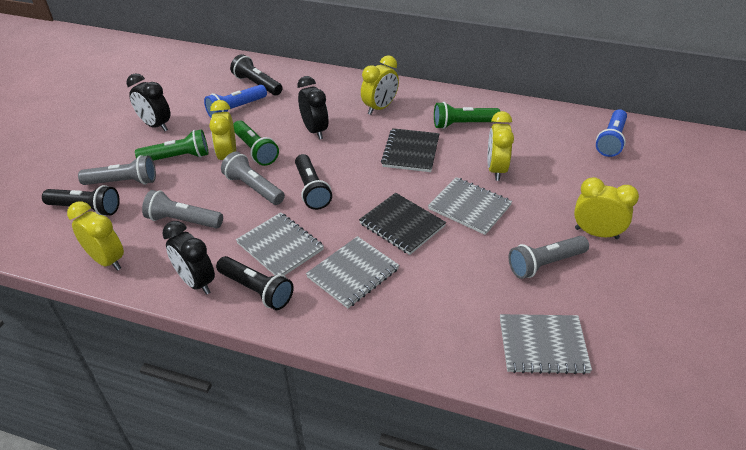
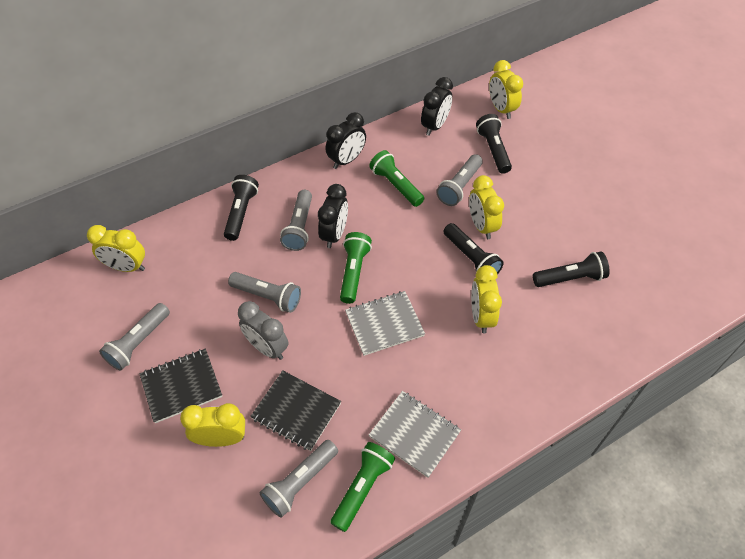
blue flashlight: [204,85,267,118] [596,109,627,157] = 2 -> none = 0
grey clock: none = 0 -> [238,301,289,360] = 1
grey flashlight: [78,155,156,185] [142,190,223,228] [221,152,285,205] [508,236,589,279] = 4 -> [99,303,170,371] [228,272,301,313] [259,440,338,518] [280,190,312,251] [436,154,483,206] = 5
grey notebook: [236,212,324,276] [306,236,399,308] [428,177,512,235] [500,314,592,374] = 4 -> [345,291,425,356] [369,391,461,478] = 2

